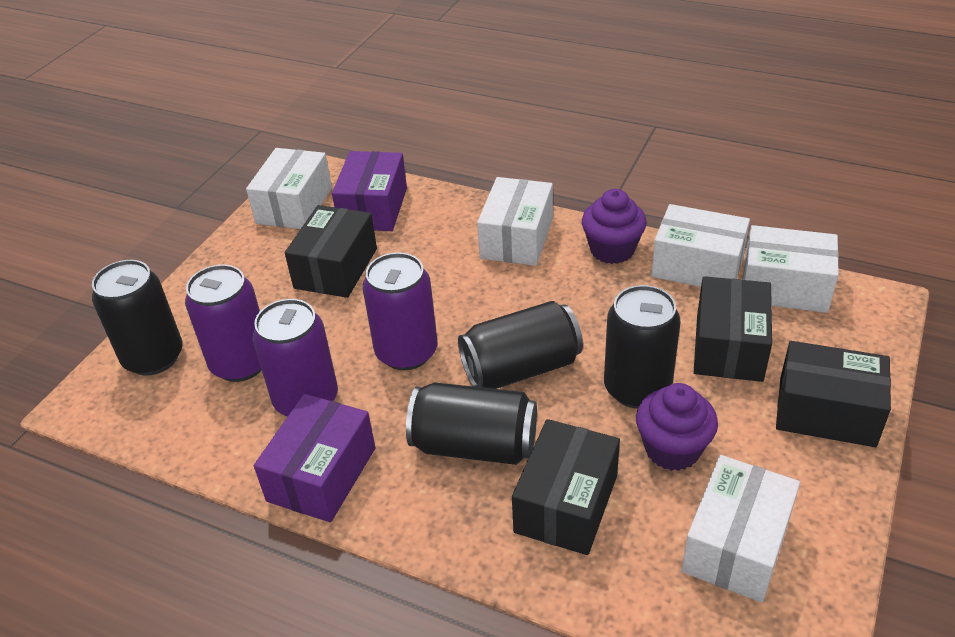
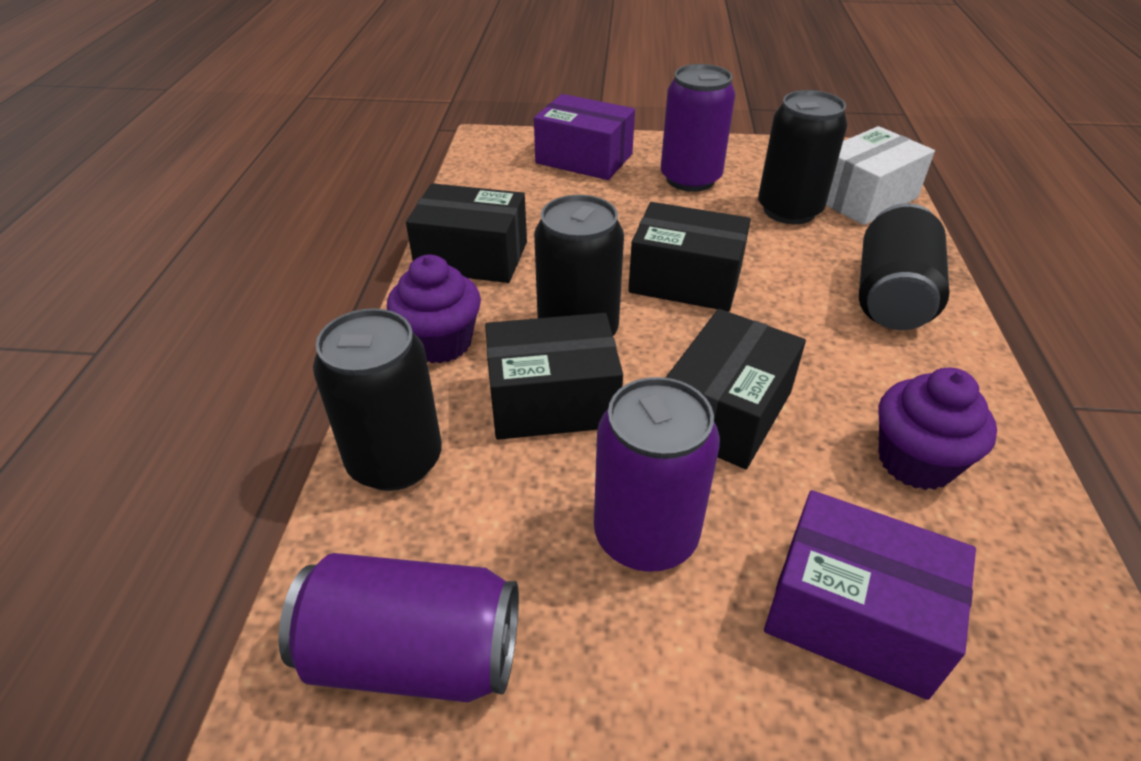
white box: [246,148,332,229] [477,177,553,266] [651,204,750,287] [681,455,800,603] [742,225,839,313] = 5 -> [826,126,935,225] = 1

